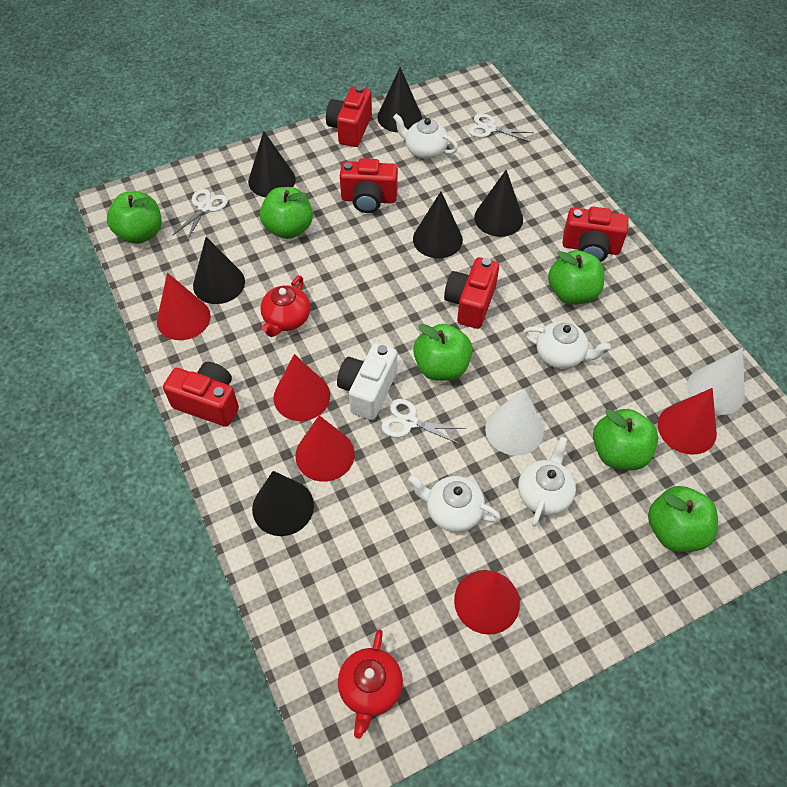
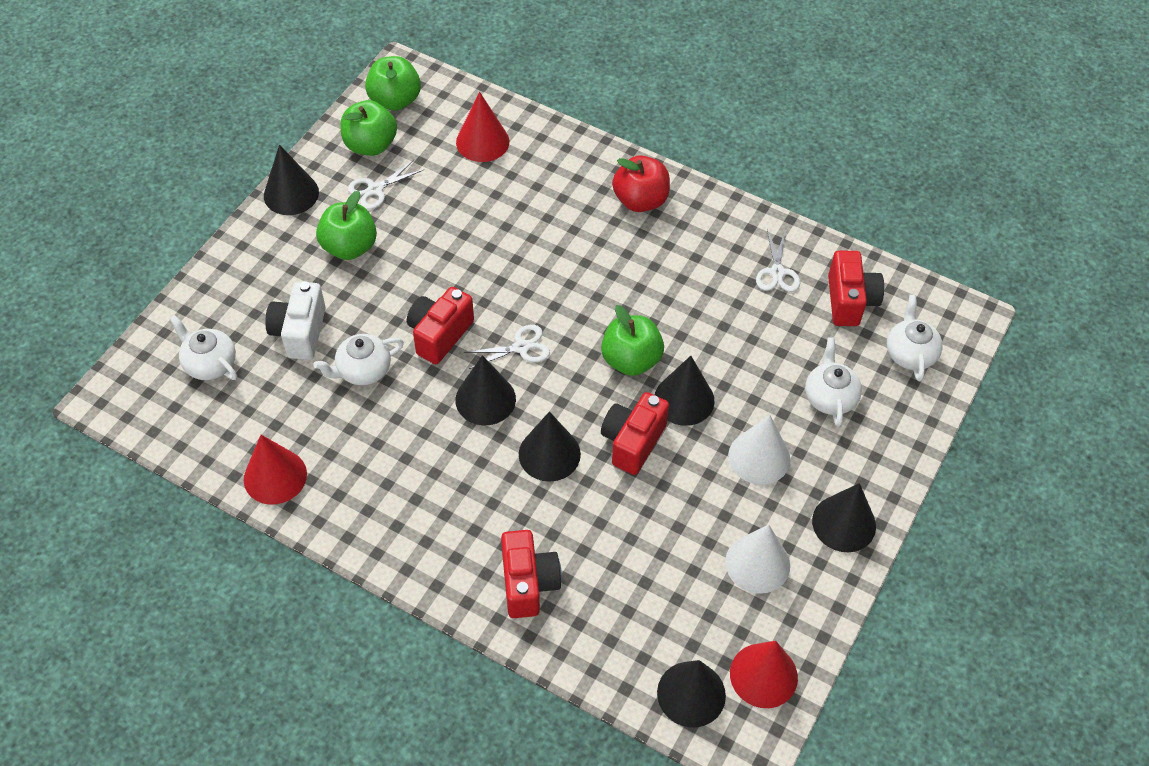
green apple: [107,192,162,244] [260,187,313,239] [413,324,473,381] [548,250,605,305] [593,409,658,470] [648,486,718,552] = 6 -> [316,191,377,260] [341,100,397,156] [365,56,421,111] [601,305,664,376] = 4
red apple: none = 0 -> [612,155,670,212] = 1
red camera: [163,362,239,427] [326,86,372,147] [340,158,398,213] [444,257,499,329] [562,206,628,262] = 5 -> [407,287,474,364] [501,530,562,618] [601,392,669,475] [828,250,884,326] = 4
red cone: [157,273,211,340] [274,354,330,421] [295,415,355,482] [454,570,520,635] [658,388,717,455] = 5 -> [244,435,307,505] [456,92,509,162] [730,641,798,708] = 3
red teapot: [260,276,311,337] [338,629,403,739] = 2 -> none = 0

